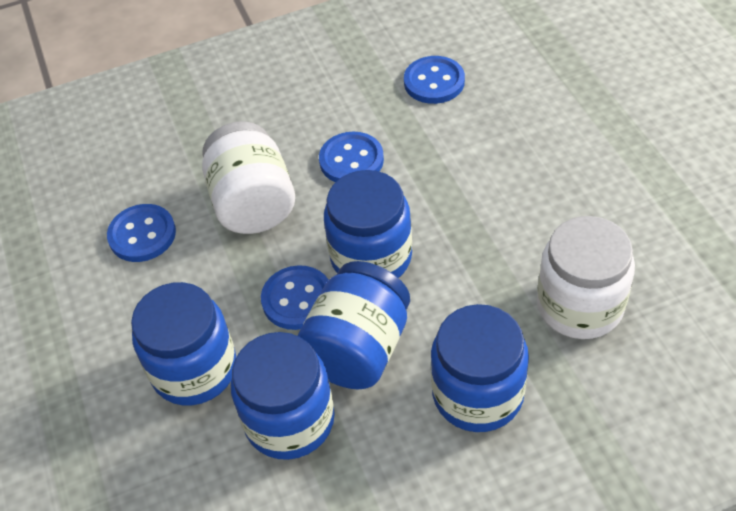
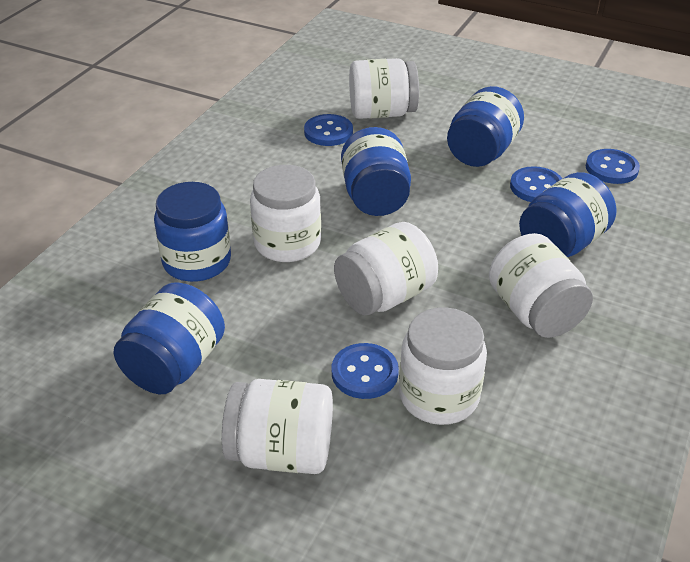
white jar: [202,121,295,234] [537,216,635,339] = 2 -> [222,379,333,474] [250,165,321,262] [334,222,438,315] [349,58,419,119] [399,307,487,425] [489,233,593,338] = 6

